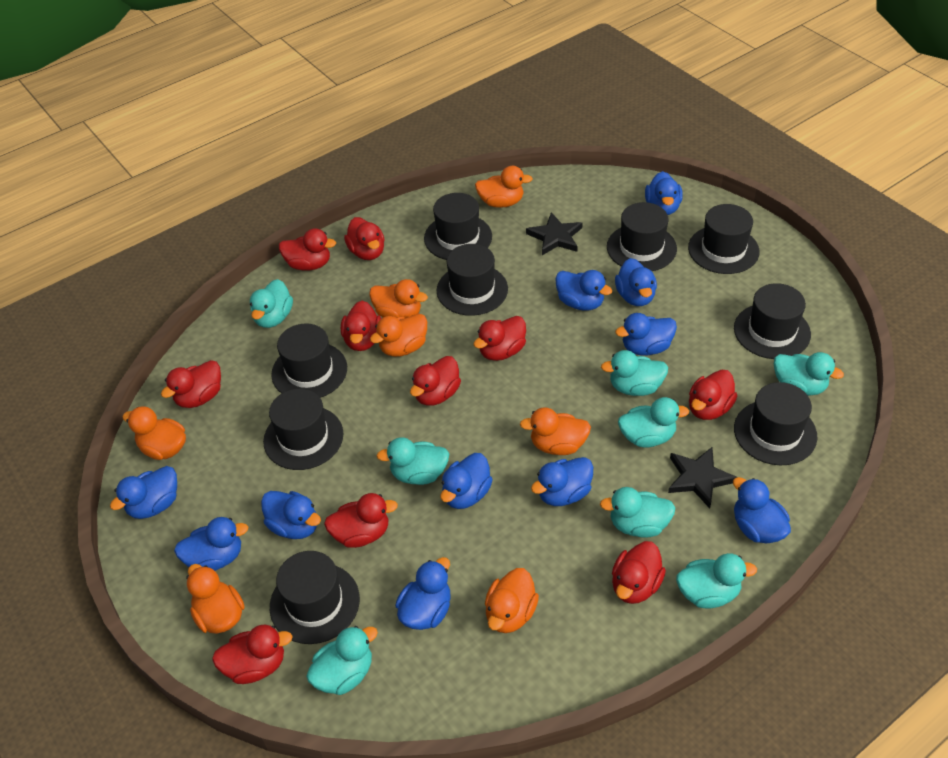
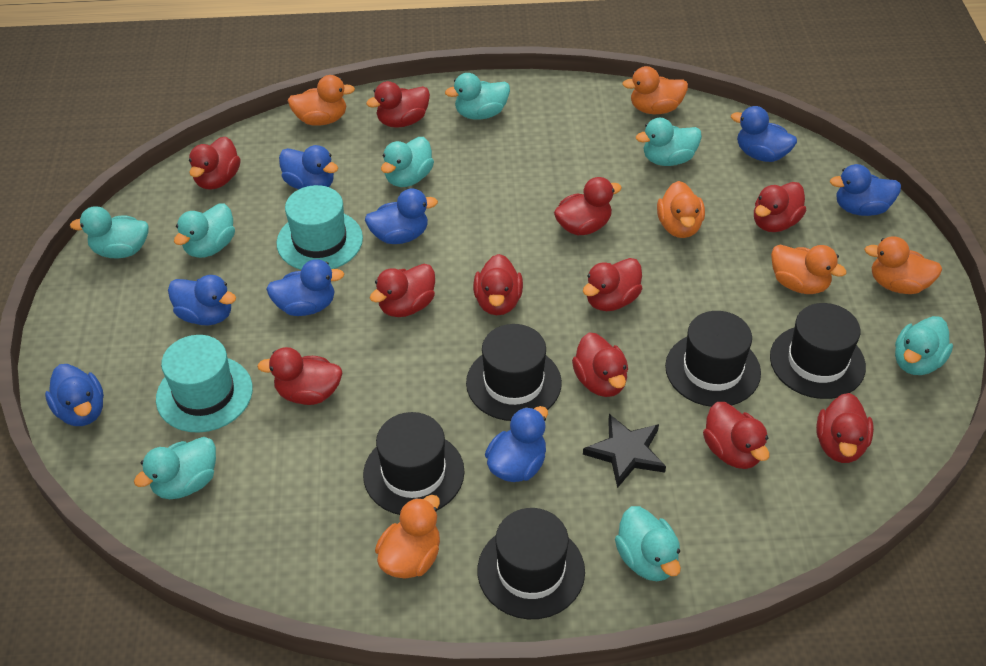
black hat: [263,389,344,470] [270,551,360,644] [271,323,347,398] [424,193,492,260] [437,244,508,316] [607,202,677,271] [688,204,760,274] [734,283,811,359] [734,382,818,465] = 9 -> [363,412,464,515] [466,324,562,421] [477,508,585,619] [665,311,761,407] [770,303,866,399] = 5
black star: [526,212,583,255] [668,447,737,509] = 2 -> [583,414,666,488] = 1
blue duck: [110,466,177,519] [174,517,248,571] [261,491,321,539] [395,557,451,630] [440,453,493,509] [531,457,593,506] [555,270,612,311] [615,258,657,306] [615,313,677,356] [645,171,683,215] [733,477,791,543] = 11 -> [45,364,104,426] [168,275,236,325] [266,259,344,316] [279,145,338,190] [365,188,438,244] [485,406,548,482] [731,106,797,162] [830,164,901,216] = 8
orange duck: [123,406,186,460] [186,564,245,634] [369,279,428,318] [370,314,427,357] [475,166,533,208] [485,568,539,633] [520,407,591,455] = 7 -> [288,75,355,126] [375,495,440,579] [622,66,688,114] [657,181,705,238] [771,245,847,294] [864,236,942,294] = 6
red duck: [161,360,221,408] [212,625,293,684] [279,228,336,271] [324,493,398,548] [341,301,381,351] [344,217,385,260] [410,356,461,406] [473,316,526,361] [612,541,666,604] [689,370,737,420] = 10 -> [189,136,241,190] [257,347,342,405] [366,81,430,128] [370,264,435,317] [473,254,523,315] [554,177,622,235] [572,333,628,397] [583,258,642,311] [703,402,770,469] [754,182,806,232] [816,393,874,463] = 11
turquoise hat: none = 0 -> [156,335,253,432] [277,185,363,270] = 2

